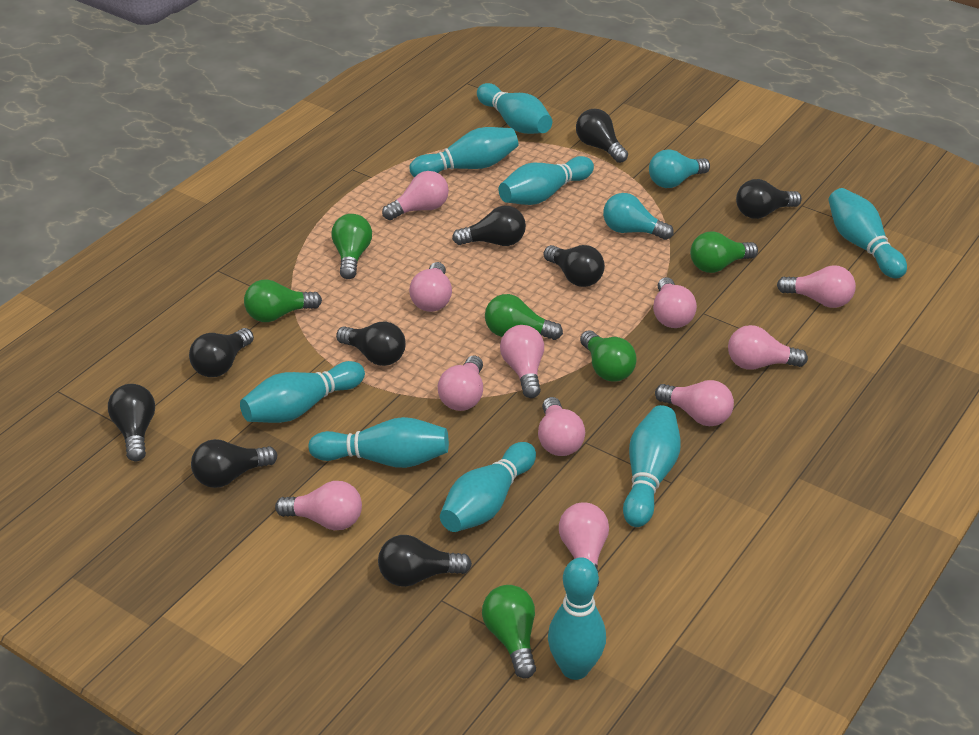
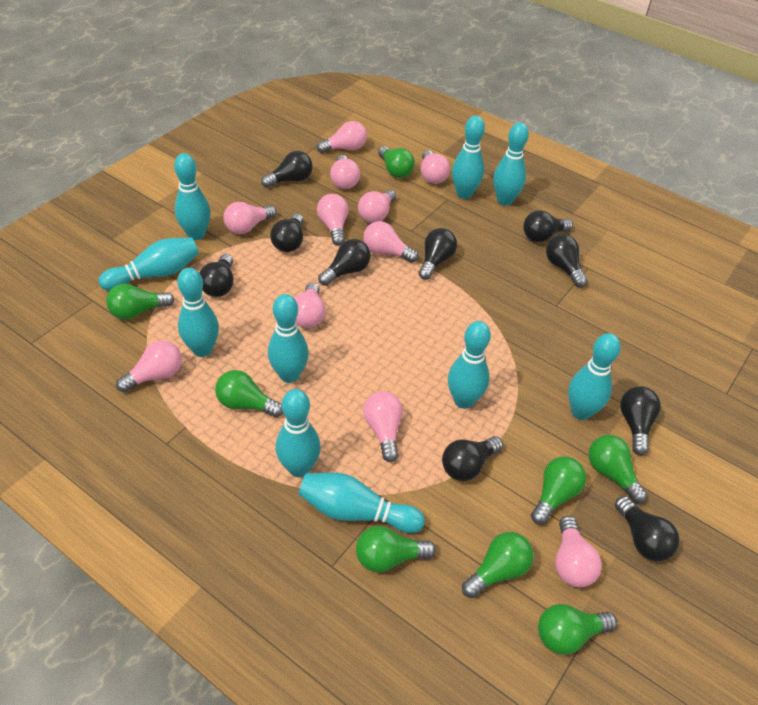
black light bulb: [108,384,155,461] [189,328,254,377] [191,439,277,488] [336,322,406,366] [378,535,472,587] [452,205,526,246] [544,245,605,287] [576,109,628,163] [736,179,802,219] = 9 -> [200,254,233,297] [261,151,313,188] [270,214,303,252] [318,239,371,286] [418,228,457,280] [442,436,503,481] [523,210,573,242] [546,234,587,287] [615,496,680,561] [620,386,661,455] = 10
green light bulb: [244,279,322,322] [331,214,372,279] [482,585,536,679] [485,294,563,340] [580,330,637,382] [690,231,758,273] = 6 -> [106,283,174,319] [215,370,283,417] [356,526,436,573] [378,146,415,178] [462,532,534,598] [531,456,586,525] [538,604,617,655] [589,435,647,504] = 8
turquoise bowling pin: [240,361,365,423] [308,417,449,468] [409,127,518,177] [440,442,536,532] [477,83,552,134] [498,156,594,205] [548,557,606,680] [623,405,681,527] [829,188,907,279] = 9 -> [98,237,199,291] [174,153,210,240] [177,268,219,357] [268,294,309,383] [275,389,321,477] [299,472,425,533] [448,321,491,409] [452,116,485,199] [493,122,529,206] [568,333,621,420] = 10
turquoise light bulb: [603,193,674,240] [649,149,710,188] = 2 -> none = 0

